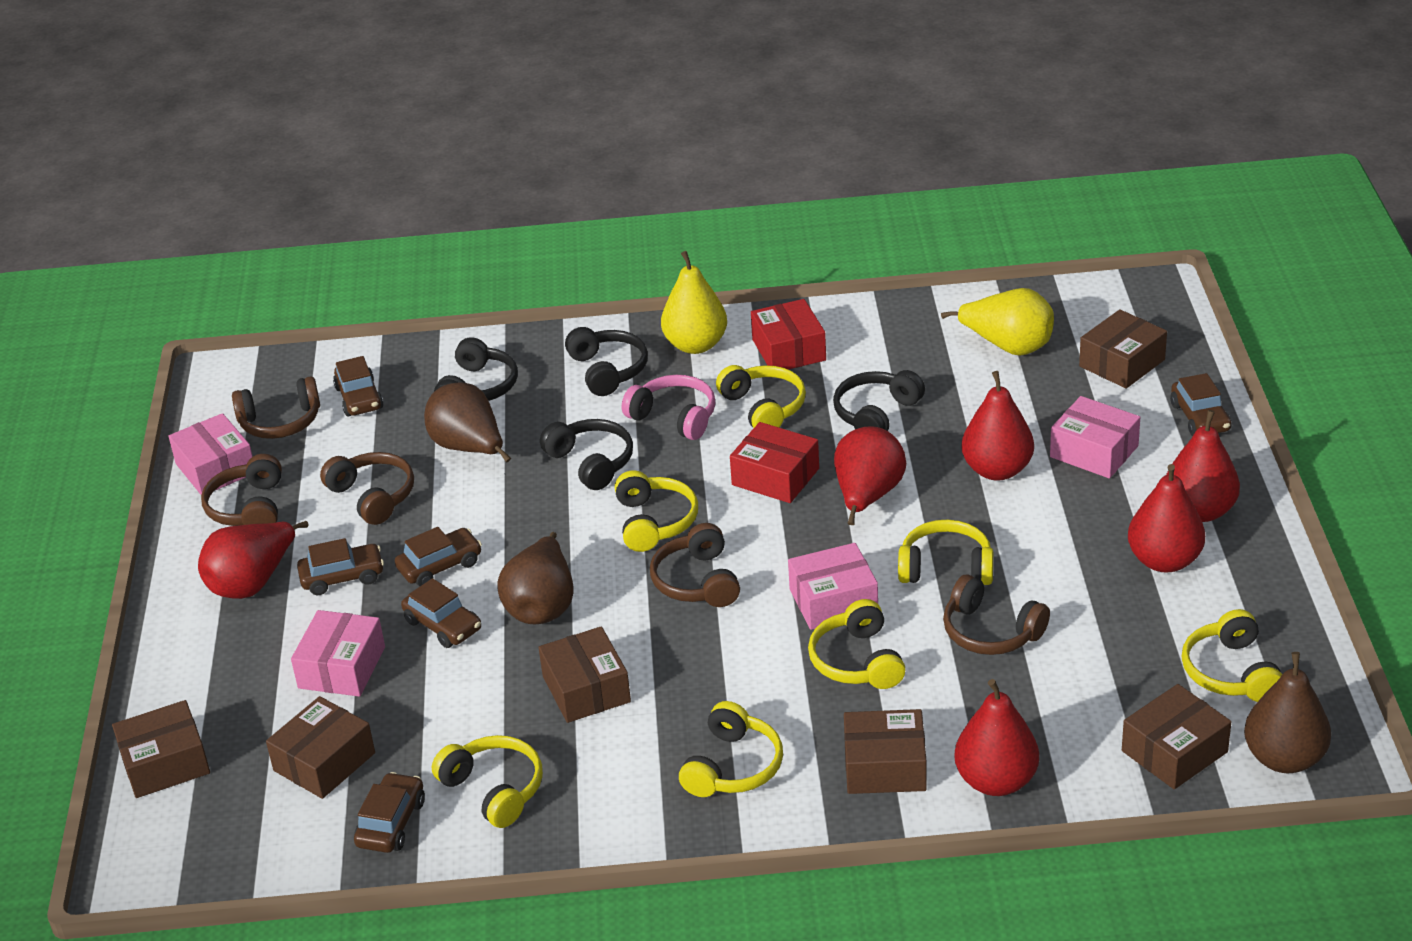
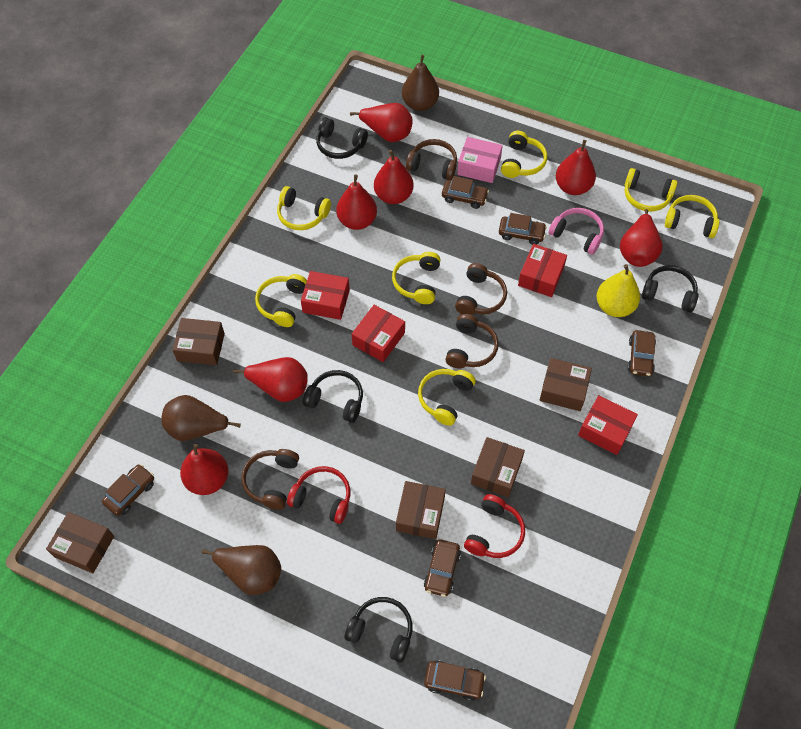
brown box: [112,700,210,798] [266,696,375,799] [539,626,631,723] [844,709,927,794] [1079,309,1167,389] [1122,684,1231,789] = 6 -> [46,512,114,573] [172,318,225,365] [396,481,446,539] [471,437,525,498] [540,358,592,411] = 5
brown headphones: [201,454,282,526] [232,376,320,439] [320,452,414,525] [650,523,740,607] [943,575,1050,655] = 5 -> [241,449,299,510] [406,139,457,180] [446,314,499,369] [455,263,507,315] = 4
pink box: [168,413,253,495] [291,610,385,697] [788,543,878,630] [1050,396,1140,478] = 4 -> [457,137,503,183] = 1
red box: [730,422,819,503] [751,299,826,369] = 2 -> [301,271,350,320] [352,305,405,362] [518,244,567,297] [578,395,638,455] = 4
red headphones: none = 0 -> [287,466,350,524] [464,494,525,558] = 2
red pear: [198,521,309,599] [834,426,906,525] [954,679,1039,796] [961,371,1034,481] [1128,464,1205,572] [1166,410,1240,522] = 6 -> [180,444,228,495] [233,357,308,402] [336,175,377,230] [350,103,413,142] [374,150,414,204] [556,140,596,195] [620,209,663,267] = 7
yellow pear: [661,251,727,354] [941,288,1054,356] = 2 -> [597,264,640,317] = 1

